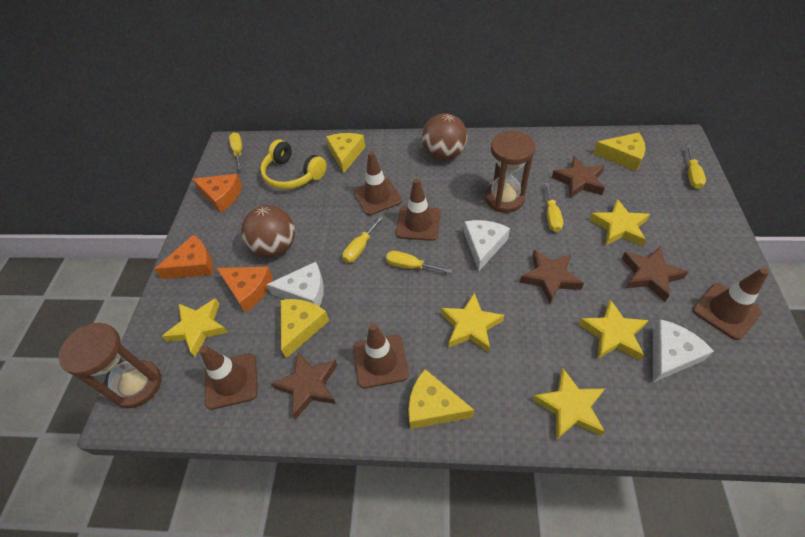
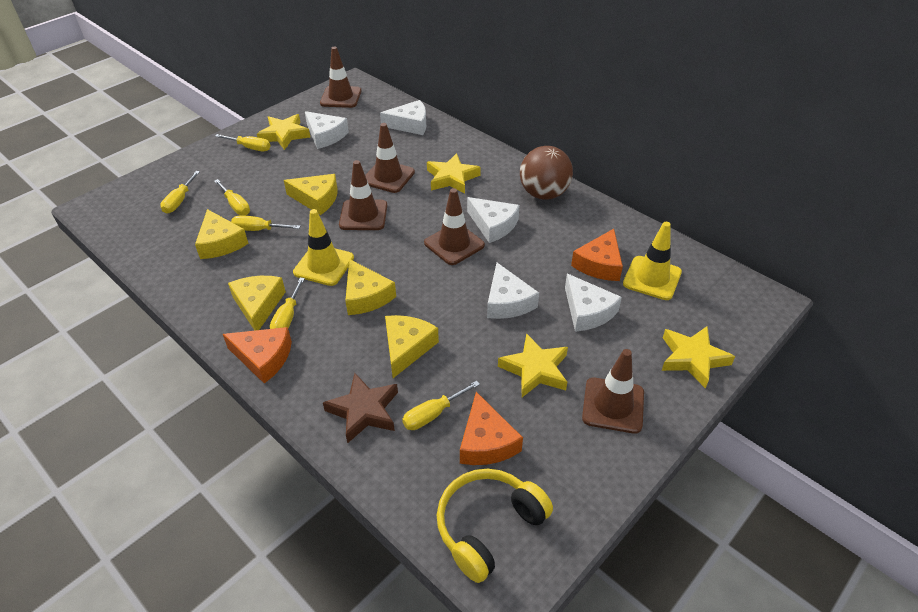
brown ball: [241,205,295,258] [422,113,467,161] = 2 -> [520,146,573,199] = 1
brown hourglass: [59,323,162,408] [485,131,535,213] = 2 -> none = 0
brown star: [271,352,337,420] [520,250,584,304] [552,156,605,198] [622,246,688,301] = 4 -> [323,373,398,443] = 1
white cheese: [266,262,324,306] [464,220,510,271] [653,319,714,382] = 3 -> [305,111,349,149] [380,100,426,135] [467,197,520,243] [487,263,539,319] [565,274,622,332] = 5
yellow cheese: [281,299,329,358] [326,133,365,173] [408,369,474,429] [593,133,645,171] = 4 -> [195,209,249,259] [228,276,286,331] [284,174,337,215] [345,259,396,315] [385,315,439,378] = 5
yellow screwdriver: [229,132,242,170] [342,216,383,263] [386,251,452,273] [545,183,563,232] [686,145,706,189] = 5 -> [160,171,200,213] [214,179,250,216] [215,134,270,151] [231,215,300,231] [270,278,305,329] [402,381,480,430] = 6
yellow star: [162,298,228,357] [441,293,504,353] [532,369,605,440] [579,299,649,360] [590,199,650,246] = 5 -> [257,114,310,150] [427,153,481,194] [498,333,568,397] [662,326,735,389] = 4
yellow traffic cone: none = 0 -> [293,209,354,286] [623,222,682,300] = 2

